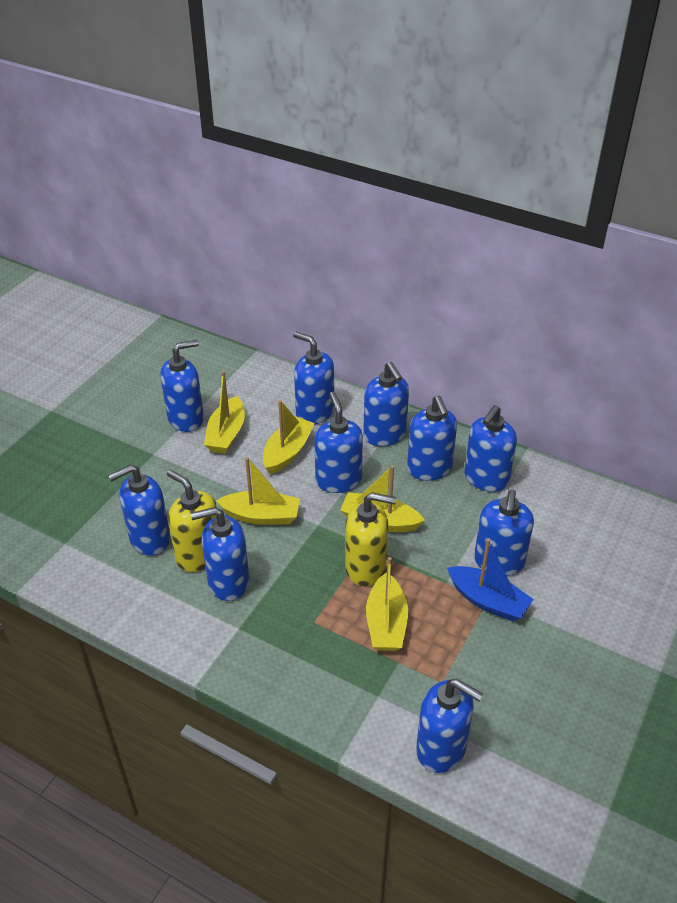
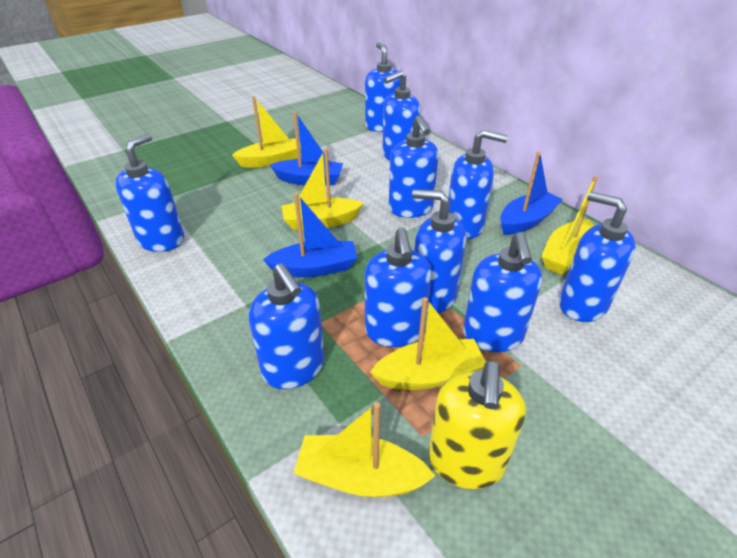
blue boat: [447,538,534,621] = 1 -> [263,193,357,278] [270,112,343,185] [500,152,563,235] = 3
yellow soap dispenser: [167,470,217,572] [345,492,396,586] = 2 -> [429,360,526,489] = 1

